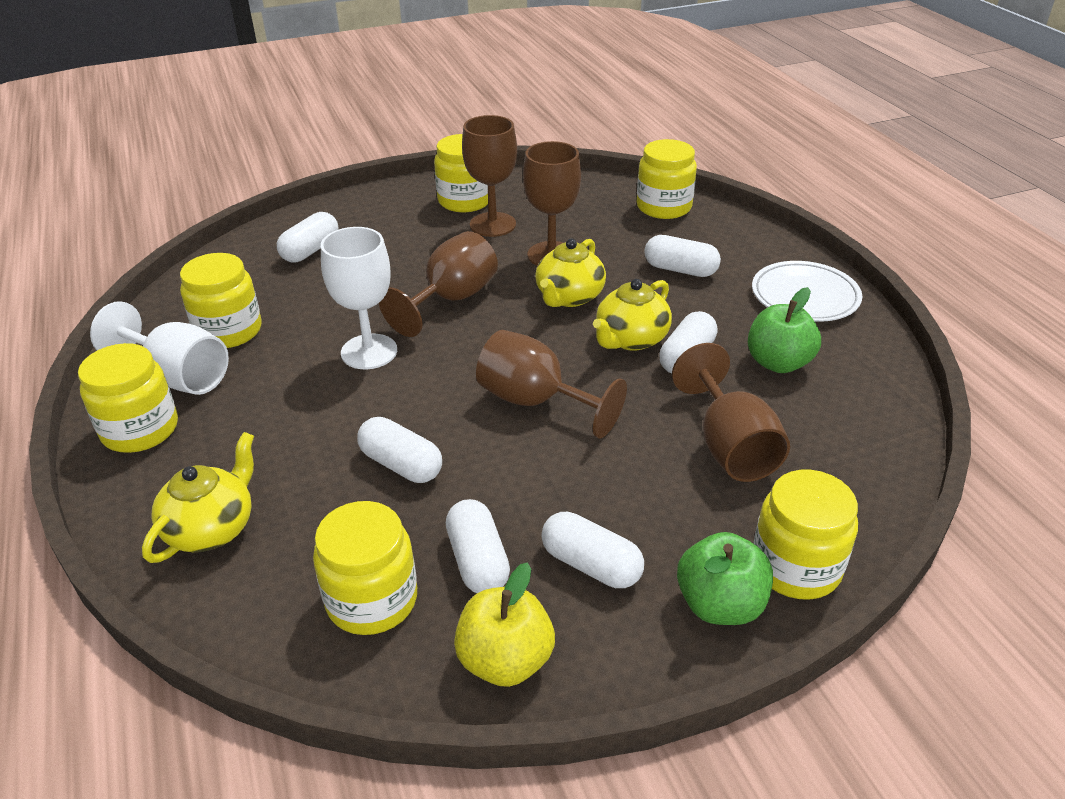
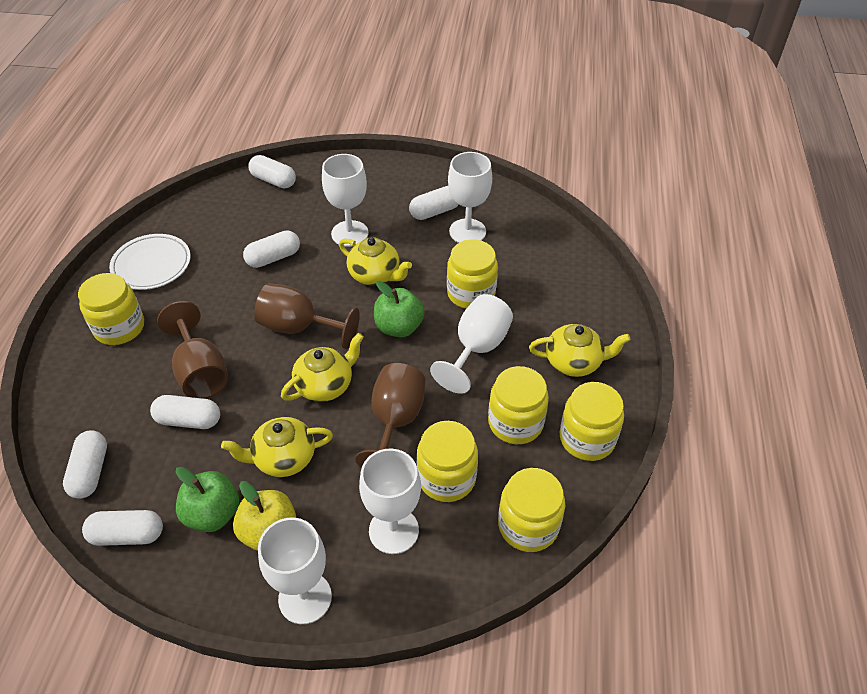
brown goblet: [379,231,498,337] [462,115,517,237] [476,330,627,438] [523,141,581,266] [672,343,790,482] = 5 -> [157,301,228,399] [254,283,360,349] [356,363,426,468] = 3
white goblet: [90,301,229,395] [321,227,397,369] = 2 -> [258,518,332,624] [322,154,369,247] [359,449,421,554] [430,294,513,394] [448,152,492,243] = 5
yellow teapot: [142,432,254,563] [535,238,606,307] [593,279,672,351] = 3 -> [221,417,333,477] [281,333,364,402] [339,237,412,285] [529,324,631,377] = 4

